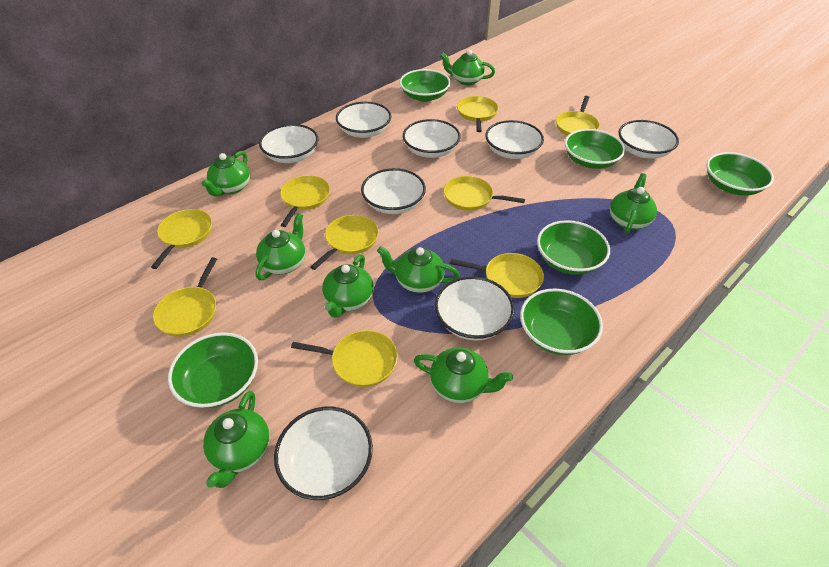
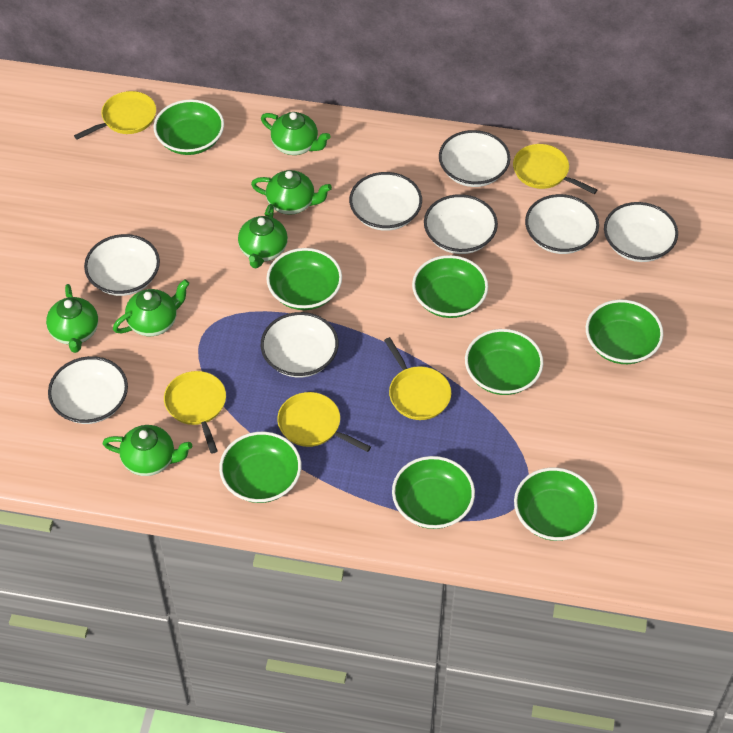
green bowl: [168,332,258,408] [399,69,451,102] [520,288,603,355] [537,220,610,275] [565,129,625,169] [706,152,774,196] = 6 -> [154,99,224,155] [219,432,301,503] [266,248,342,310] [392,456,475,529] [412,255,488,318] [465,329,543,395] [514,468,598,541] [586,300,663,364] = 8
green teapot: [201,151,250,196] [203,391,270,488] [256,213,305,280] [322,254,374,318] [377,246,460,293] [414,347,513,403] [441,50,495,85] [610,173,657,234] = 8 -> [46,284,98,353] [102,425,192,476] [113,279,189,336] [238,204,288,268] [251,170,332,215] [261,112,330,155] = 6
yellow pan: [151,209,212,269] [153,257,217,337] [280,175,330,227] [291,330,398,387] [310,215,379,270] [443,176,525,211] [450,253,544,298] [457,96,499,132] [556,96,600,136] = 9 -> [74,91,156,140] [164,371,226,454] [277,392,371,452] [384,337,451,420] [513,144,597,194] = 5

